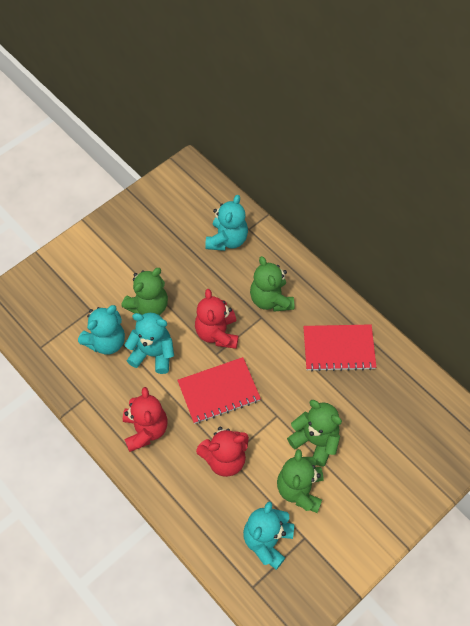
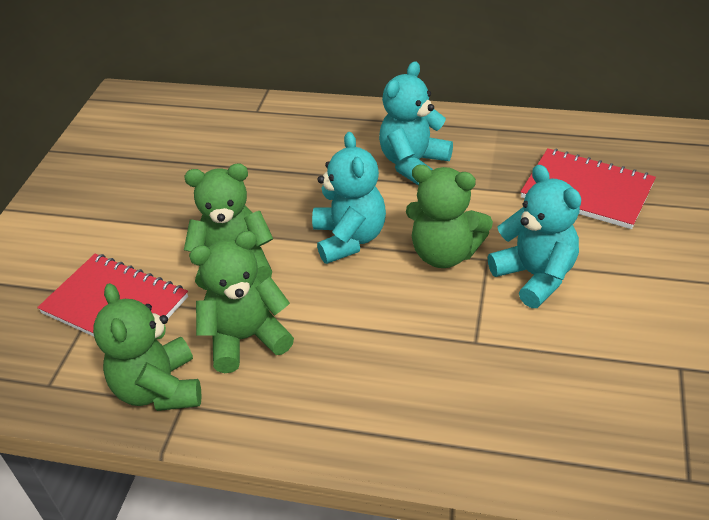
red teddy bear: [123,387,168,452] [195,289,238,349] [196,426,249,477] = 3 -> none = 0
turquoise teddy bear: [78,305,125,355] [125,313,174,374] [205,195,248,251] [243,501,294,570] = 4 -> [312,132,386,264] [379,61,453,186] [488,165,581,308] = 3

